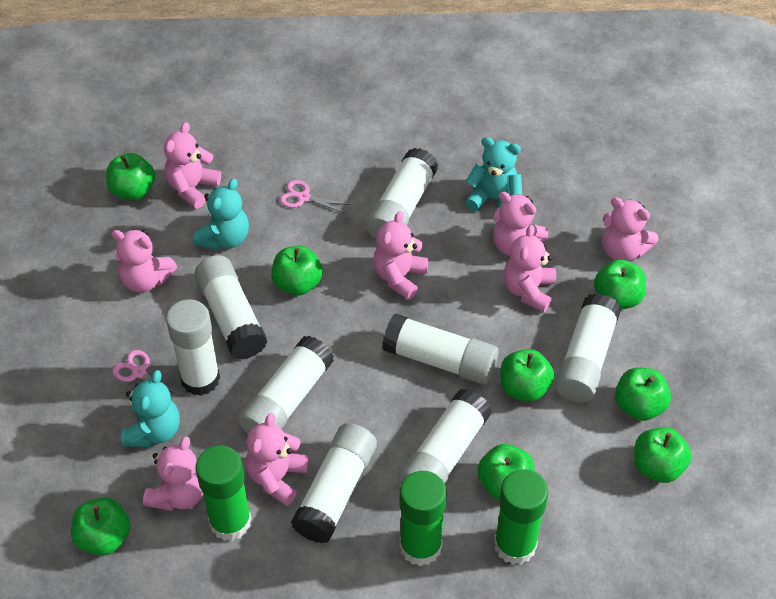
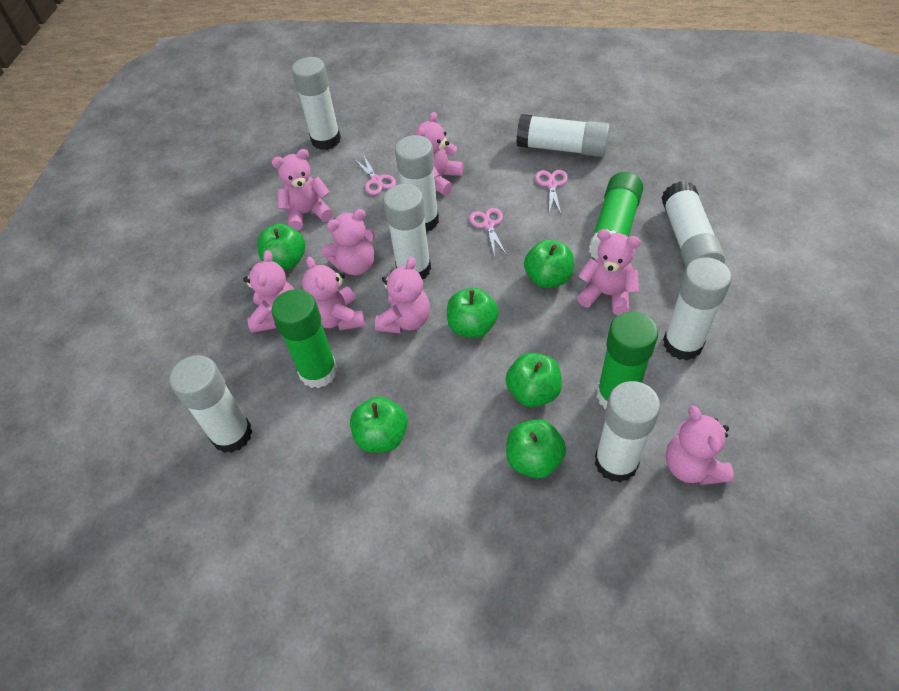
green apple: [71,497,131,556] [106,153,155,200] [271,246,323,296] [477,444,534,500] [500,349,555,402] [594,260,646,309] [615,367,671,421] [634,427,692,483] = 8 -> [257,223,305,270] [350,397,408,453] [447,288,499,338] [505,352,562,407] [506,419,566,479] [524,239,574,288] = 6
pink scissors: [113,350,182,396] [280,180,351,213] = 2 -> [354,154,396,195] [469,208,507,257] [535,170,568,214] = 3
turquoise teddy bear: [121,370,180,447] [194,178,249,250] [465,137,522,211] = 3 -> none = 0

